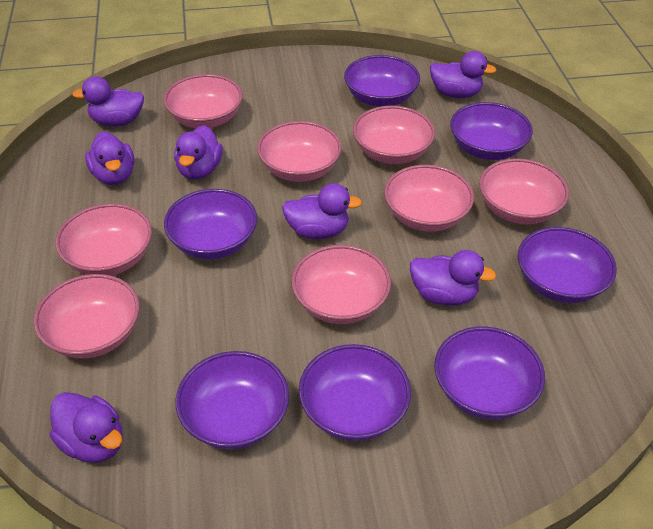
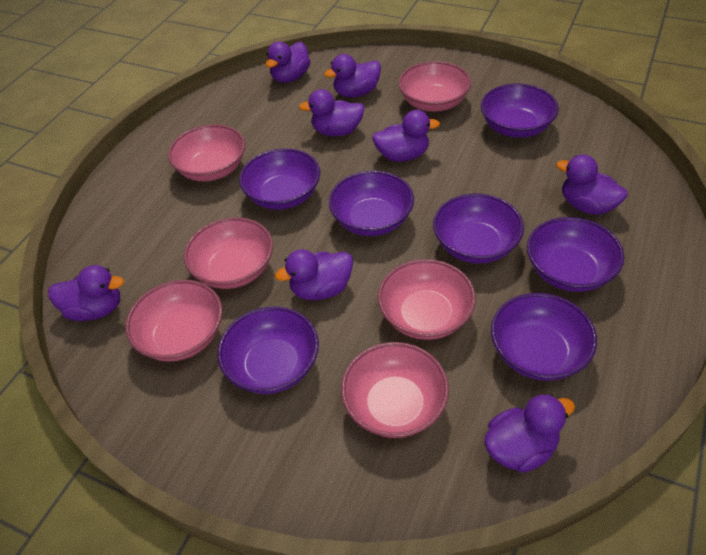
pink bowl: [34,274,140,358] [55,204,152,276] [164,74,243,128] [257,121,342,182] [291,245,391,324] [353,106,435,164] [384,165,474,232] [479,159,569,225] = 8 -> [125,280,223,362] [168,124,245,181] [184,217,273,289] [341,342,449,438] [378,259,476,340] [398,61,471,112] = 6
purple duck: [49,392,123,463] [72,76,144,126] [85,131,134,185] [174,125,223,179] [282,183,362,239] [410,250,496,306] [430,51,497,98] = 7 -> [48,265,124,321] [266,41,310,83] [275,249,353,300] [299,89,365,136] [324,54,381,97] [372,110,440,162] [484,394,575,473] [556,154,628,215] = 8

